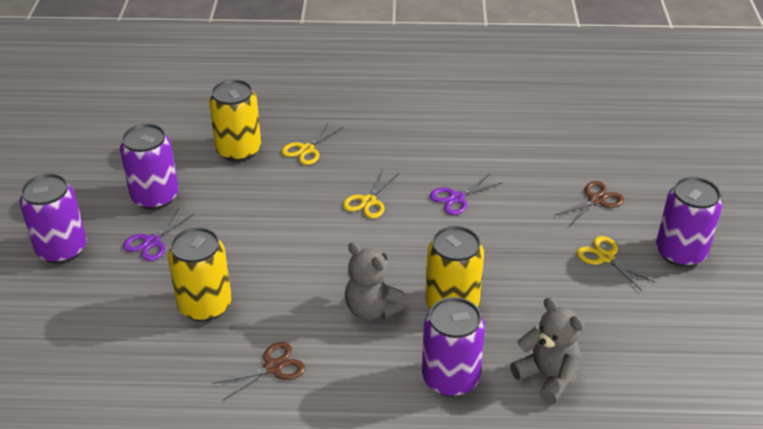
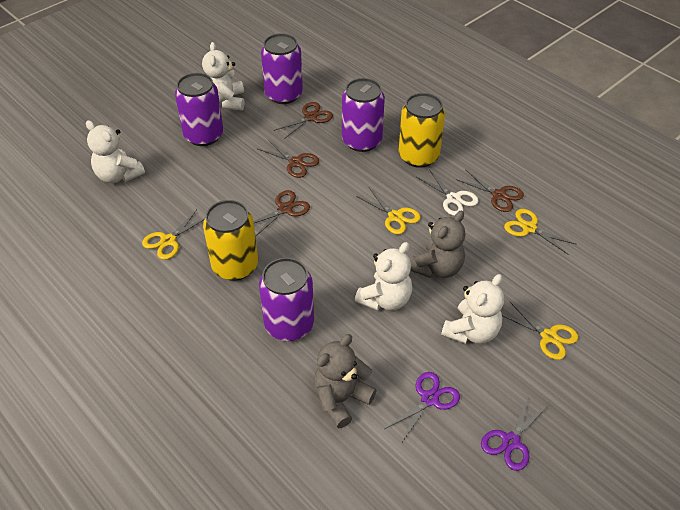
brown scissors: [212,342,305,400] [555,181,624,226] = 2 -> [254,190,310,237] [258,140,319,178] [274,102,333,139] [456,170,524,212] = 4
white scissors: none = 0 -> [417,169,479,216] = 1
white teddy bear: none = 0 -> [86,120,145,183] [202,42,244,110] [355,242,412,311] [441,274,504,344] = 4
yellow can: [168,227,232,322] [209,79,261,162] [425,226,484,309] = 3 -> [203,200,258,281] [399,93,445,168] = 2
yellow scissors: [281,122,343,165] [343,170,399,219] [577,236,656,291] = 3 -> [142,209,205,260] [356,188,421,235] [502,301,578,360] [504,209,577,255] = 4

